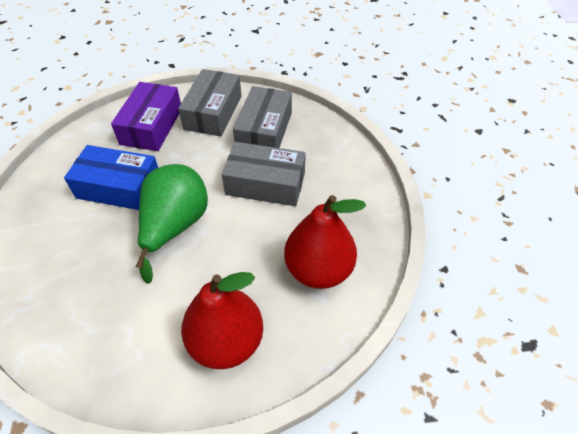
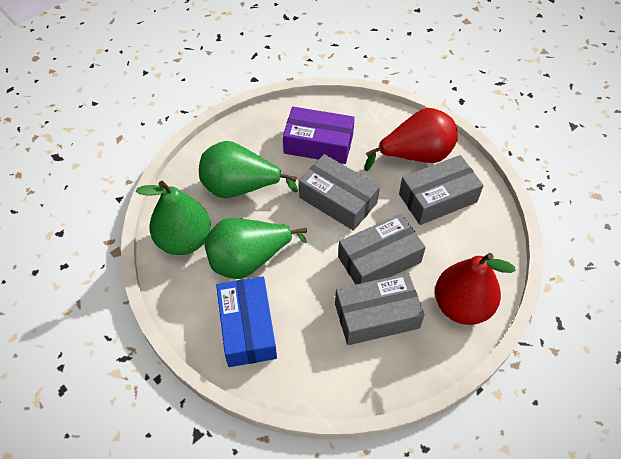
green pear: [136,164,208,284] = 1 -> [136,181,211,255] [199,141,298,198] [204,218,307,279] = 3
grey box: [178,69,242,136] [222,142,306,206] [233,86,292,148] = 3 -> [299,154,380,231] [335,273,425,345] [338,214,426,285] [399,155,484,225] = 4

